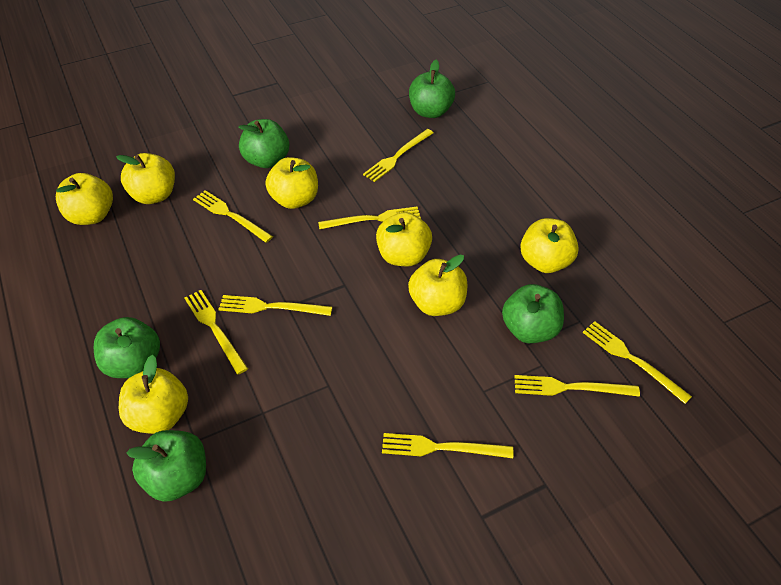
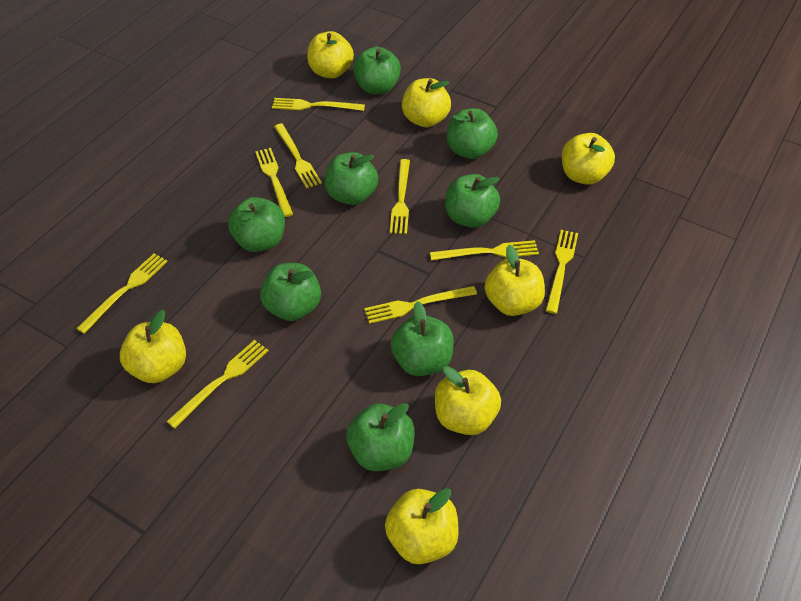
green apple: [94,317,160,378] [127,430,206,502] [238,119,289,168] [409,60,455,118] [502,284,564,343] = 5 -> [228,197,285,252] [260,263,321,321] [325,152,378,205] [346,403,415,471] [353,47,401,94] [391,301,454,376] [445,174,500,228] [447,108,498,159] = 8
yellow fork: [184,290,248,374] [193,190,273,243] [218,295,332,316] [318,207,421,229] [363,129,434,182] [382,433,513,458] [515,375,640,397] [583,321,692,404] = 8 -> [76,253,168,334] [166,340,269,429] [255,148,293,217] [272,98,365,111] [274,123,322,189] [364,286,477,324] [389,159,410,234] [430,240,539,261] [546,230,578,314] = 9

